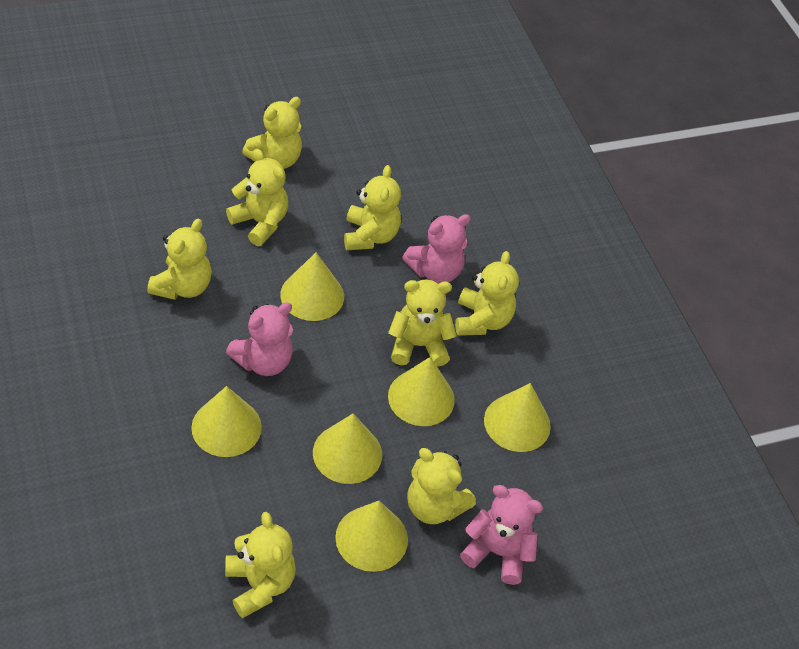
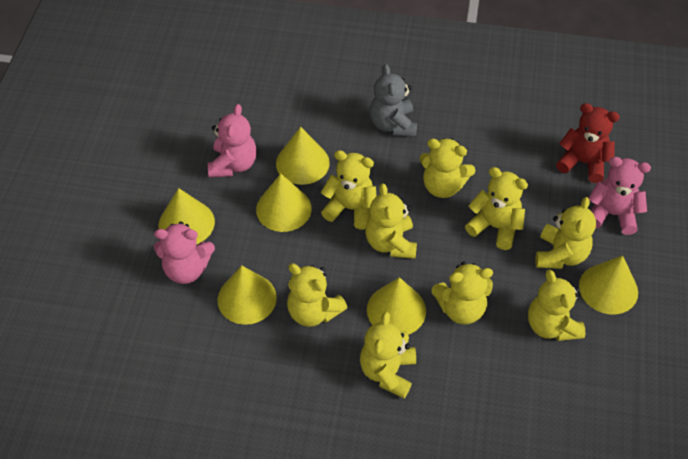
grey teddy bear: none = 0 -> [370,64,417,137] = 1
red teddy bear: none = 0 -> [556,103,620,183] = 1
yellow teddy bear: [147,219,212,300] [225,512,296,618] [226,149,288,246] [242,97,302,169] [344,165,401,250] [388,279,457,367] [407,448,476,524] [455,251,519,336] = 8 -> [287,263,348,327] [321,150,377,230] [360,312,416,398] [365,183,417,259] [420,138,475,198] [432,261,493,324] [465,167,528,250] [528,270,586,341] [535,197,596,269] = 9

